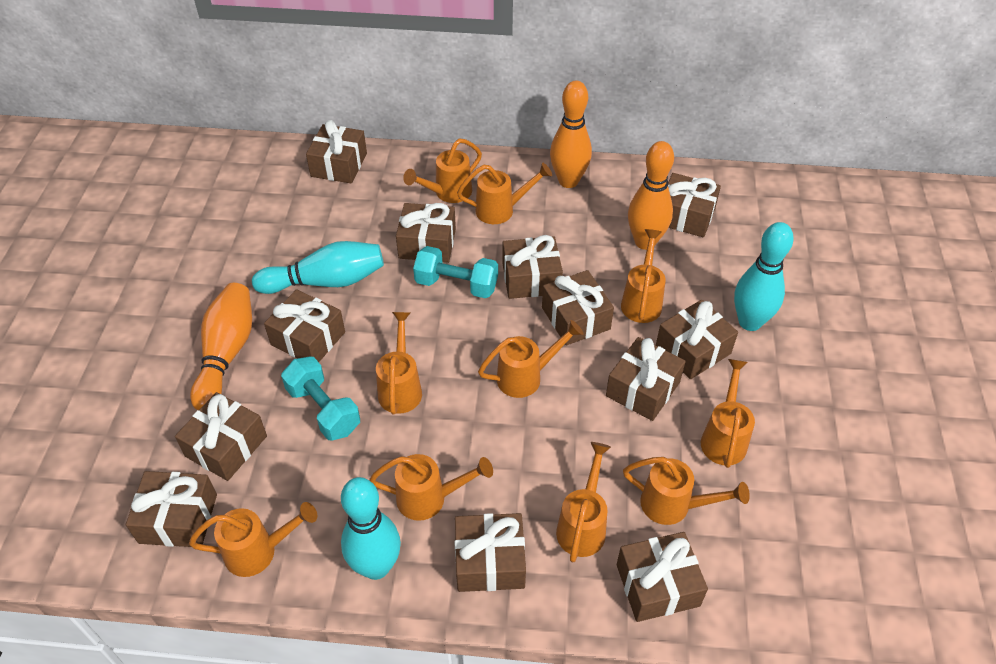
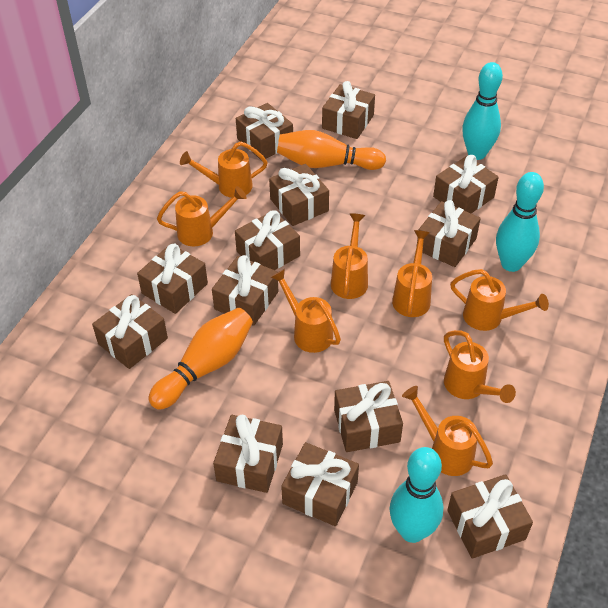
brown gift: [126,471,217,547] [175,392,267,481] [264,289,345,362] [306,120,367,183] [396,203,456,263] [455,513,526,592] [502,235,563,299] [542,270,614,345] [606,337,686,421] [617,532,708,622] [656,300,738,379] [668,173,721,237] = 12 -> [92,294,168,369] [137,244,208,314] [212,255,278,326] [213,415,283,493] [235,210,300,270] [236,103,293,161] [269,164,329,226] [281,442,359,526] [322,81,375,139] [334,381,403,452] [417,200,481,267] [433,155,499,213] [447,474,533,559] = 13
orange bowling pin: [190,283,252,410] [550,81,592,188] [628,141,674,250] = 3 -> [148,308,253,410] [277,130,386,170] = 2
orange watering can: [189,502,317,577] [369,454,493,521] [376,312,422,415] [403,138,482,203] [457,163,552,224] [478,320,583,398] [556,442,611,563] [621,229,666,323] [623,457,750,525] [701,359,755,468] = 10 -> [157,186,247,247] [180,142,268,198] [270,269,341,353] [331,213,368,299] [392,230,432,317] [402,386,493,476] [444,330,516,403] [450,269,549,331] = 8
turquoise dumbbell: [281,357,360,440] [413,246,498,298] = 2 -> none = 0

